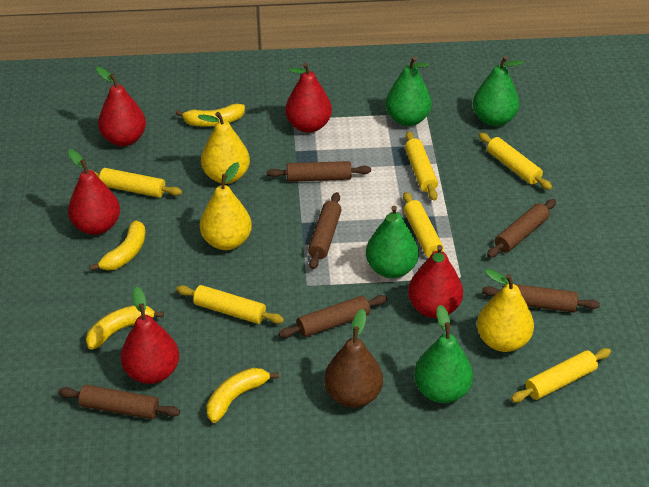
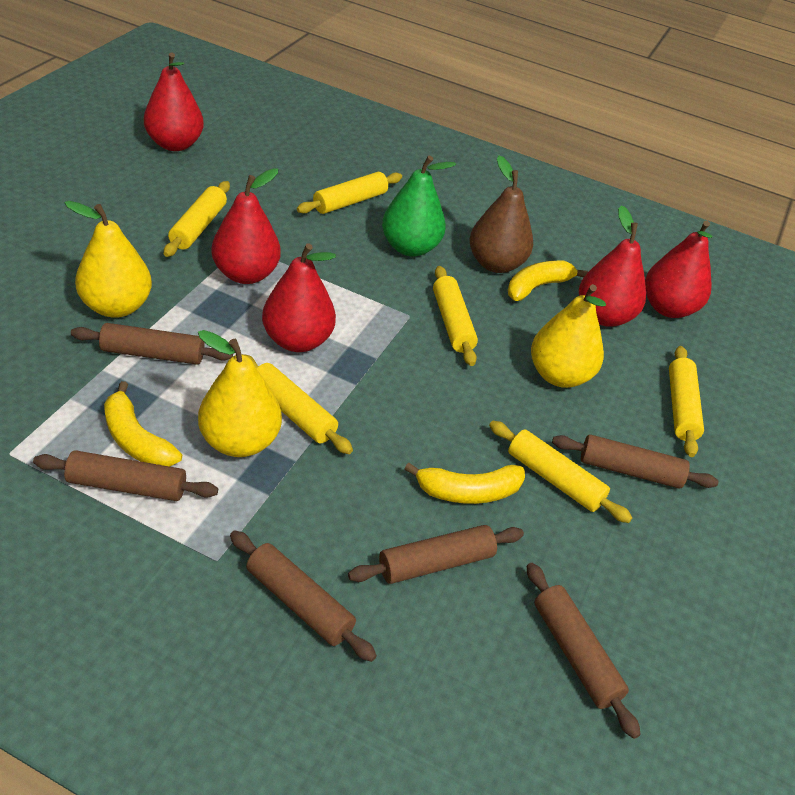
green pear: [366,205,419,278] [385,57,432,126] [414,305,473,403] [473,56,524,126] = 4 -> [382,155,456,257] = 1
yellow banana: [86,305,164,350] [90,220,146,271] [176,104,245,127] [207,368,279,423] = 4 -> [104,381,182,467] [404,462,525,504] [508,261,588,301] = 3

